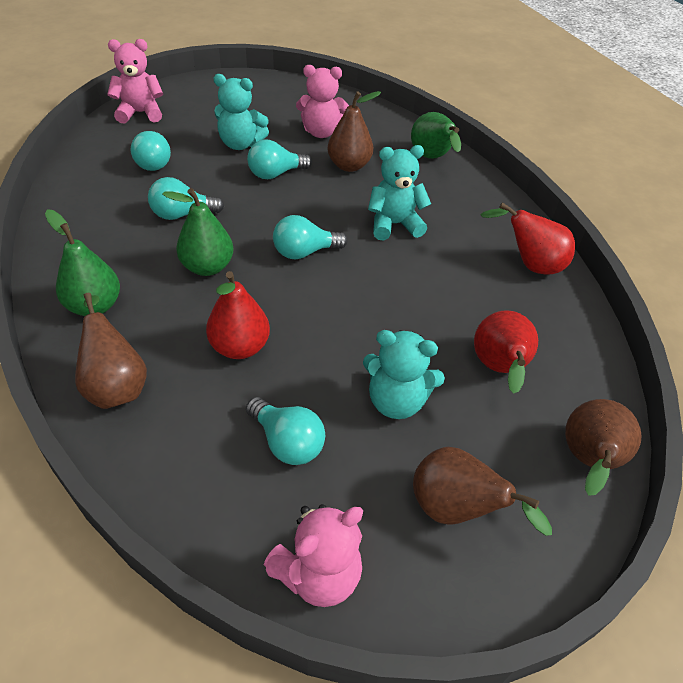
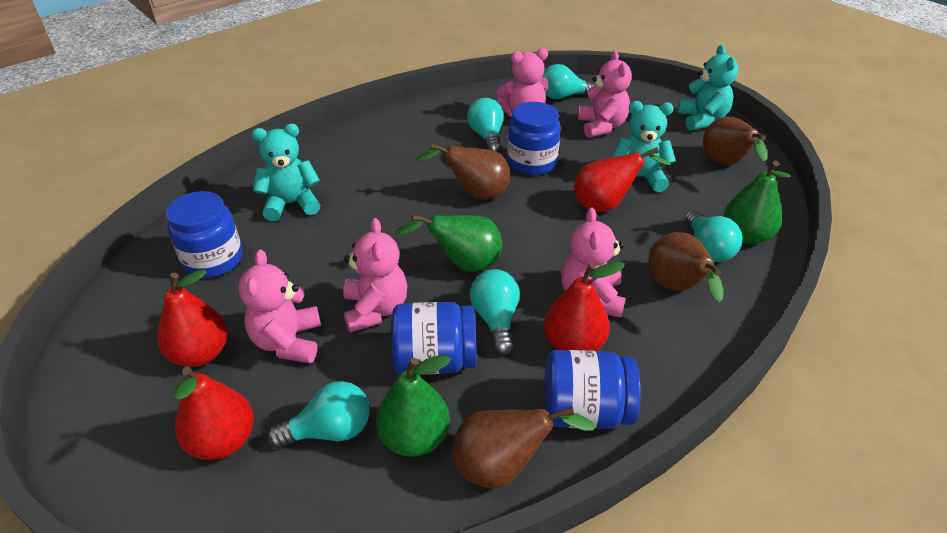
blue jar: none = 0 -> [166,191,243,278] [391,302,477,375] [507,102,561,176] [544,350,641,429] = 4
pink teddy bear: [107,39,163,124] [264,504,363,607] [296,65,349,138] = 3 -> [239,250,321,363] [343,218,407,333] [496,48,548,117] [561,208,626,318] [578,50,632,138] = 5
red pear: [206,271,270,359] [474,310,538,394] [480,202,575,274] = 3 -> [157,269,228,367] [174,366,254,460] [544,261,625,351] [574,147,671,212] = 4

